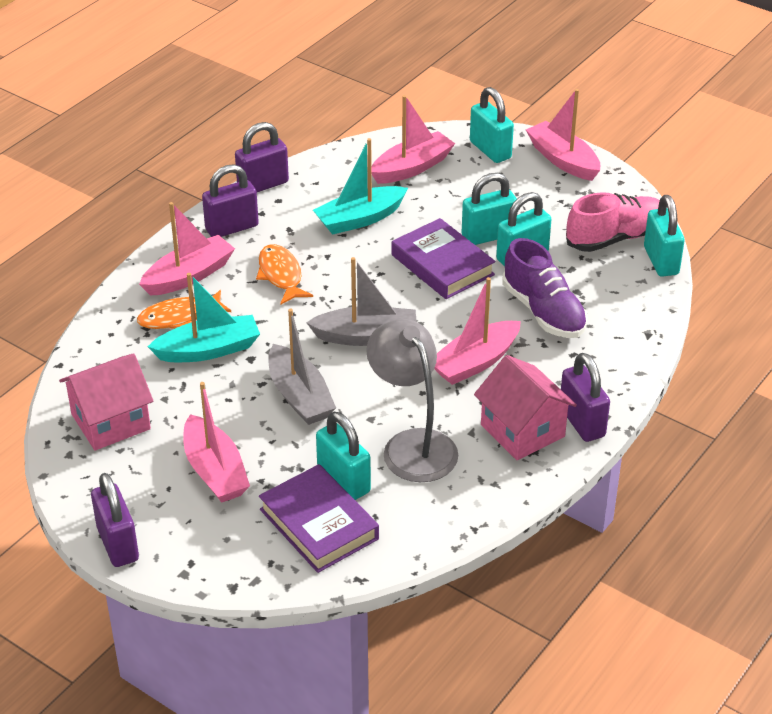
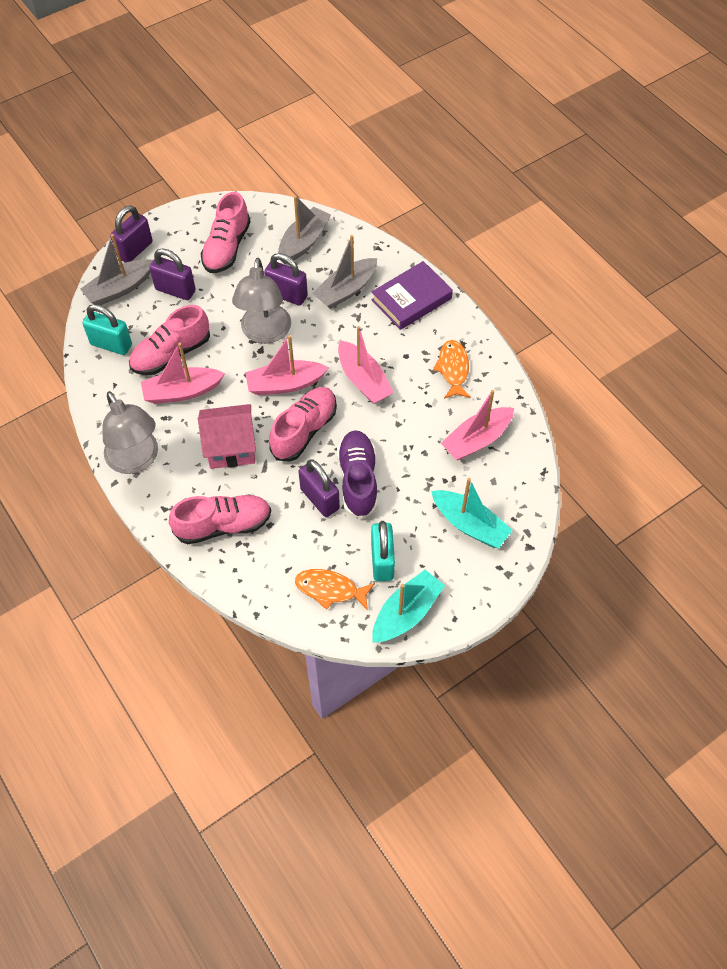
grey boat: [268,309,336,425] [306,257,417,346] = 2 -> [80,234,153,305] [278,196,331,264] [312,235,377,309] = 3
grey lamp: [366,319,458,482] = 1 -> [102,391,158,474] [232,258,291,344] = 2
pink boat: [139,202,235,296] [183,382,250,503] [371,95,455,184] [434,277,521,385] [526,89,600,181] = 5 -> [141,343,225,404] [245,335,329,395] [338,326,394,404] [441,390,514,460] = 4
pink house: [59,353,153,451] [474,355,577,460] = 2 -> [198,404,256,469] = 1
pink shoe: [566,192,660,252] = 1 -> [129,305,210,375] [169,494,271,544] [201,192,251,273] [269,387,337,461] = 4
purple book: [259,464,379,573] [392,218,496,299] = 2 -> [372,261,453,330] = 1
turquoise padlock: [316,412,371,500] [462,173,517,245] [470,87,514,163] [496,192,551,266] [644,195,685,277] = 5 -> [82,304,132,355] [371,521,395,581] = 2

